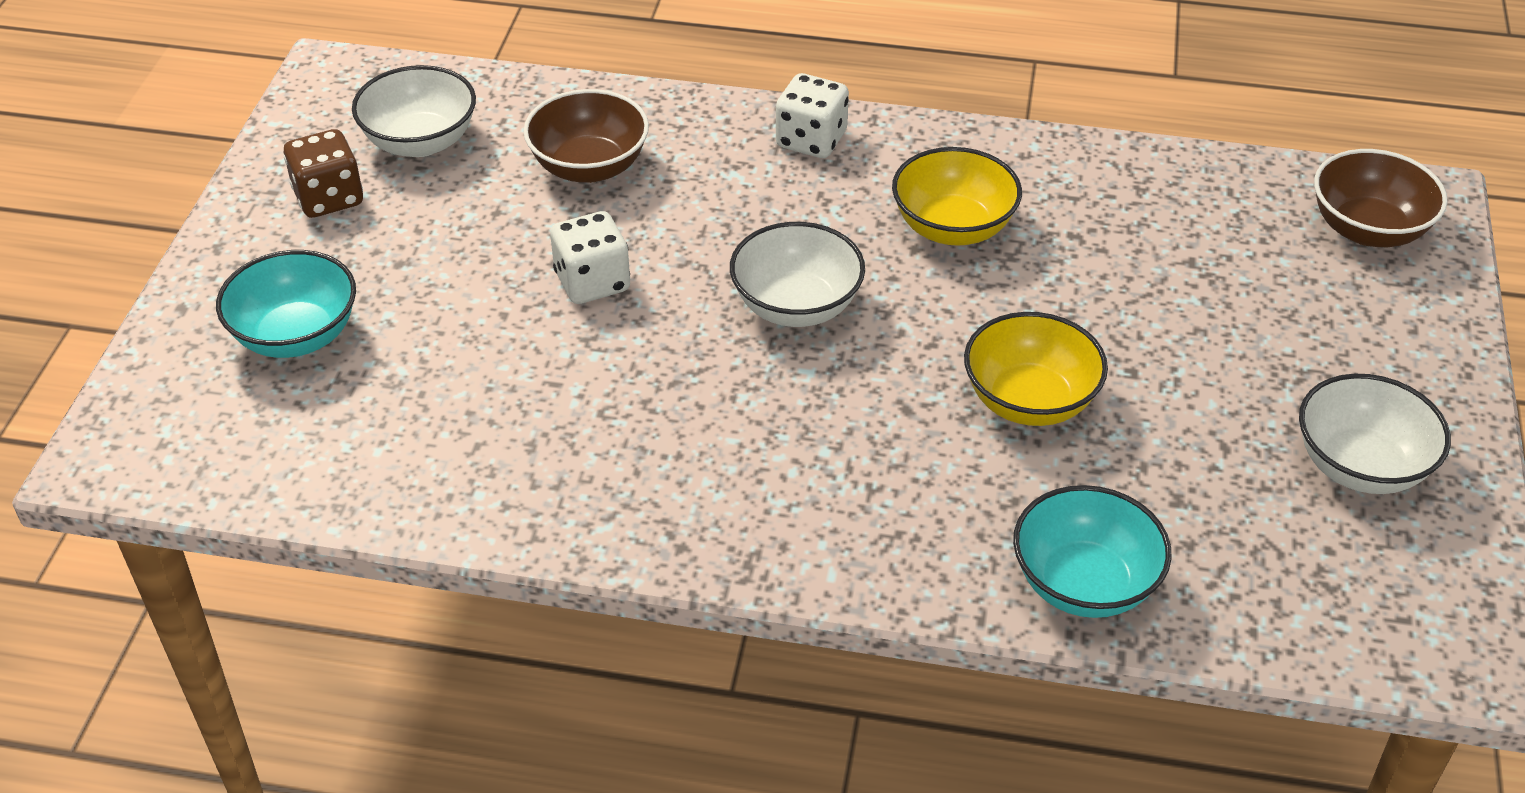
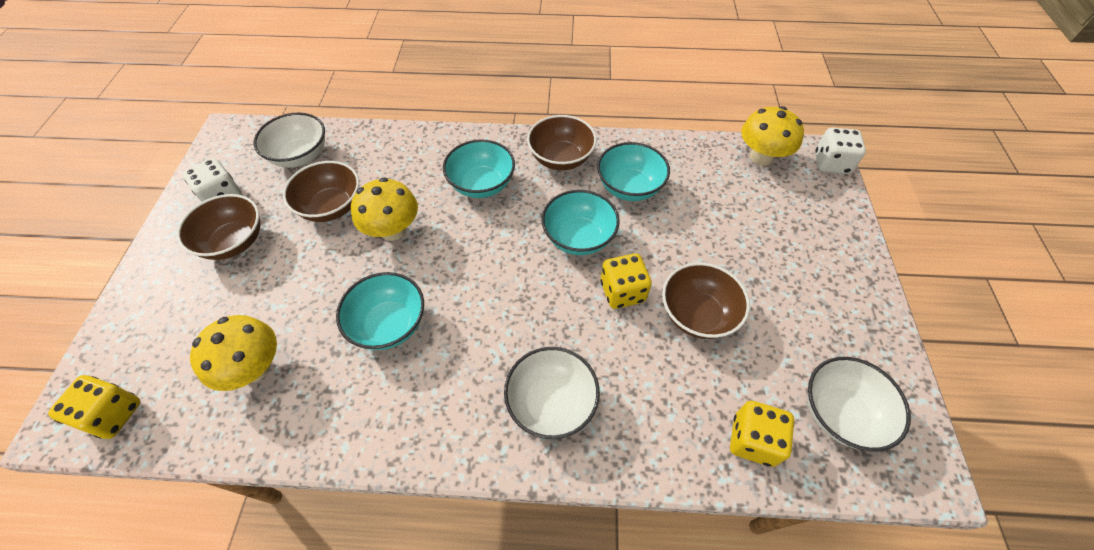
brown bowl: [523,89,649,183] [1314,149,1448,247] = 2 -> [177,194,260,260] [283,161,359,222] [527,115,597,170] [662,263,750,339] = 4
brown dice: [284,129,363,218] = 1 -> none = 0
turquoise bowl: [216,250,356,358] [1013,485,1172,618] = 2 -> [336,272,424,350] [443,139,515,198] [541,190,620,255] [597,142,670,201] = 4
yellow bowl: [892,147,1022,246] [964,312,1108,426] = 2 -> none = 0
yellow dice: none = 0 -> [48,375,140,439] [601,253,652,309] [730,401,794,467] = 3
yellow mushroom: none = 0 -> [190,315,277,391] [351,177,418,241] [741,106,804,166] = 3

